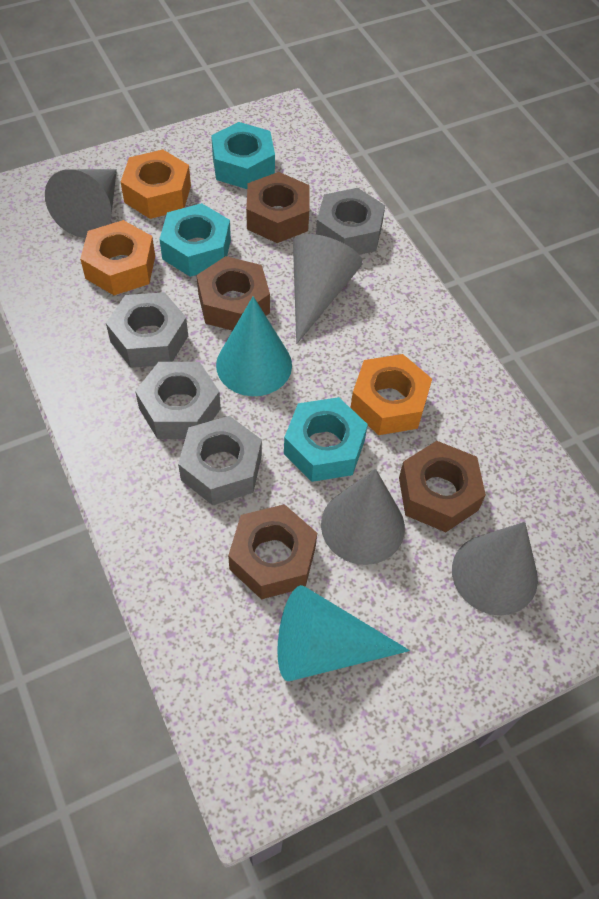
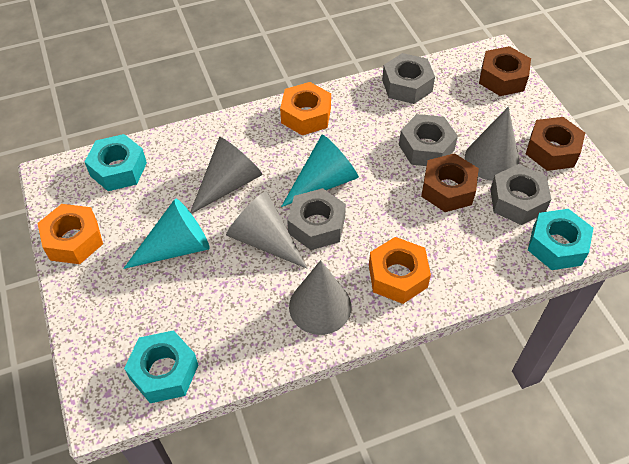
brown nut: [197,256,270,331] [228,504,317,599] [246,172,309,243] [399,441,486,532] = 4 -> [421,153,479,212] [479,46,531,96] [526,117,585,171] = 3

